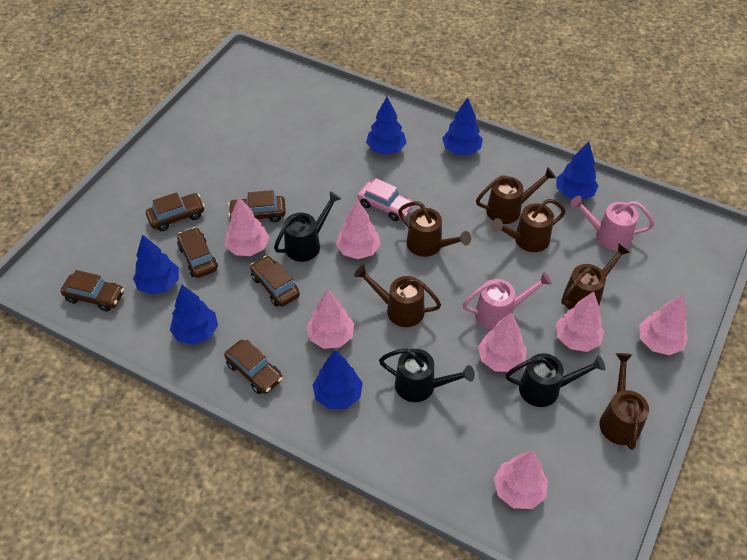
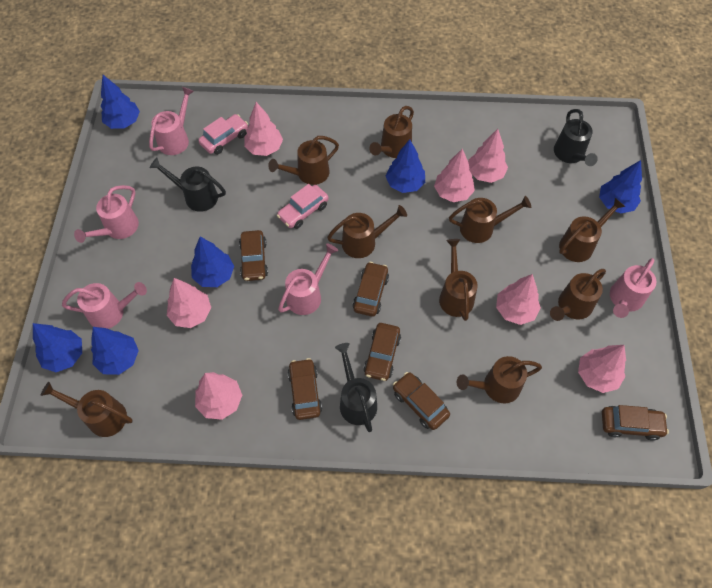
brown watering can: [354,265,441,327] [398,201,471,257] [476,167,556,224] [491,199,566,252] [561,244,630,310] [600,353,649,450] = 6 -> [41,382,133,437] [268,136,339,185] [327,205,407,258] [369,106,414,158] [439,239,478,321] [449,196,531,243] [457,356,542,403] [550,269,606,321] [559,198,625,262] = 9
pink car: [358,178,414,221] = 1 -> [198,114,248,155] [277,184,329,229] = 2
pink watering can: [462,272,552,330] [570,196,654,250] = 2 -> [62,282,147,329] [74,185,139,243] [149,87,194,155] [278,243,338,315] [610,258,656,318] = 5

